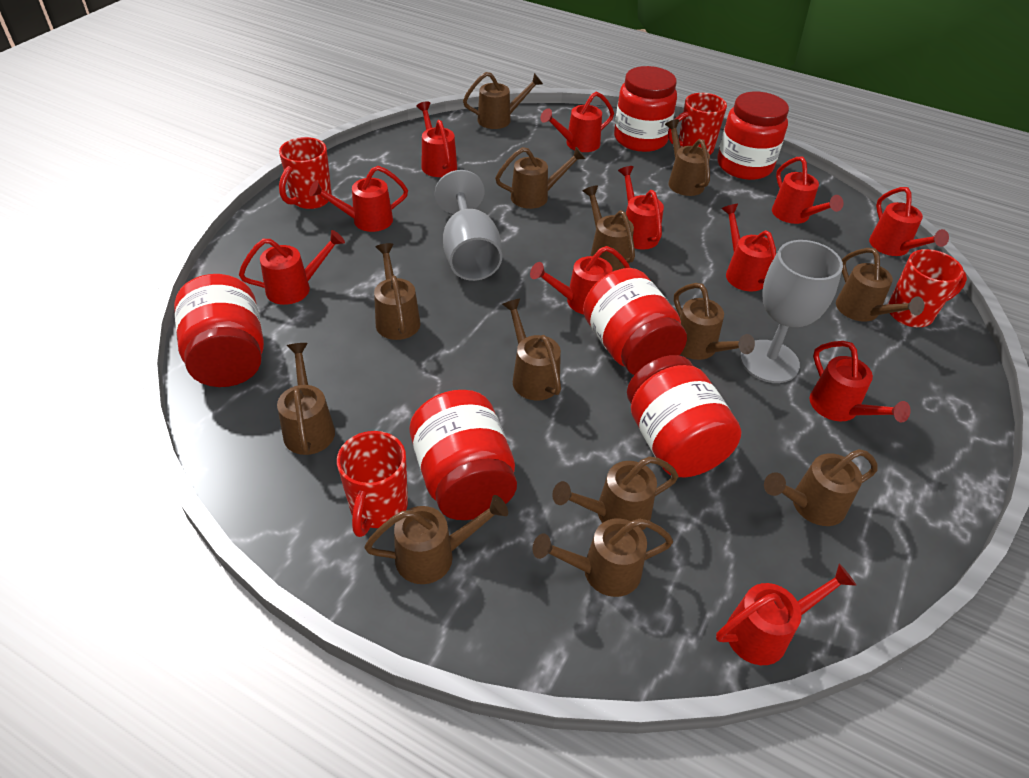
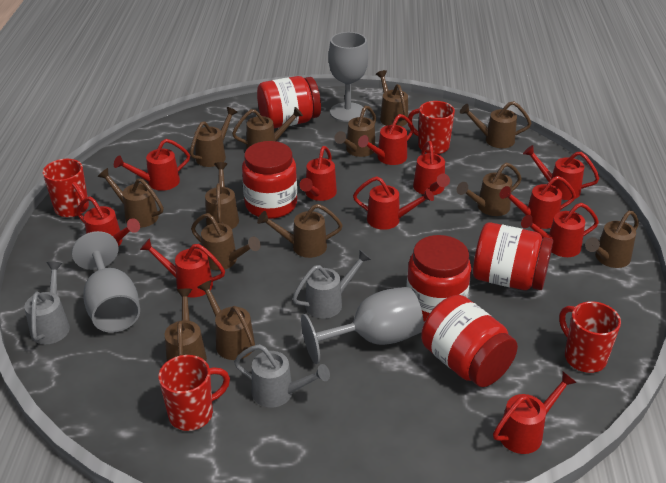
grey goblet: [435,170,502,281] [740,240,843,383] = 2 -> [72,231,140,333] [301,287,424,364] [328,32,368,122] = 3
grey watering can: none = 0 -> [24,262,70,344] [234,344,330,407] [292,250,371,318] = 3
red jar: [174,274,264,387] [410,390,517,520] [583,268,687,375] [614,66,677,152] [627,355,742,477] [717,92,789,180] = 6 -> [242,141,297,219] [257,76,321,129] [406,235,471,322] [421,295,518,387] [473,222,553,290] = 5

